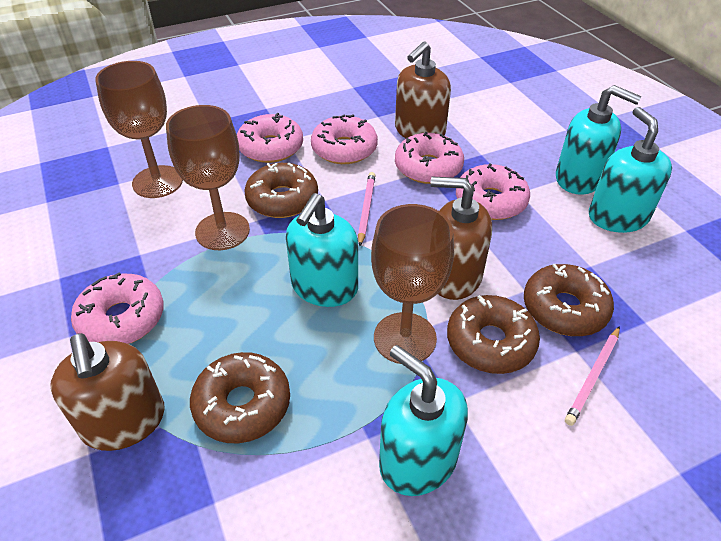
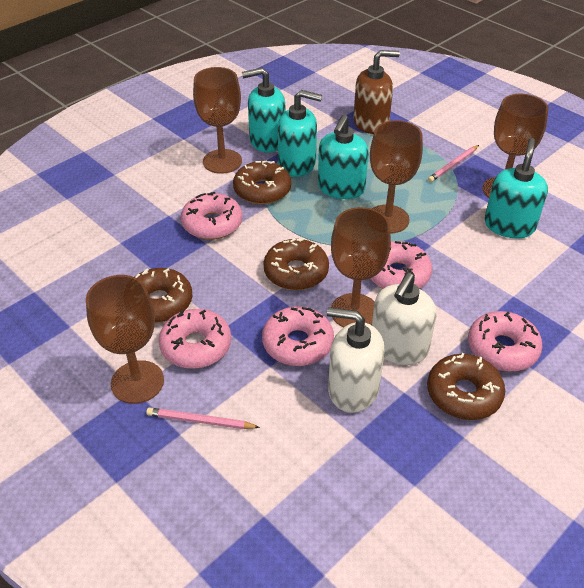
brown goblet: [95,61,183,198] [166,105,250,250] [371,204,454,364] = 3 -> [86,275,164,404] [193,67,242,174] [331,207,391,327] [370,120,423,234] [483,94,548,198] = 5
brown soap dispenser: [50,333,165,451] [395,41,451,138] [430,177,492,300] = 3 -> [353,50,400,134] = 1
white soap dispenser: none = 0 -> [327,307,385,413] [372,273,437,365] = 2

